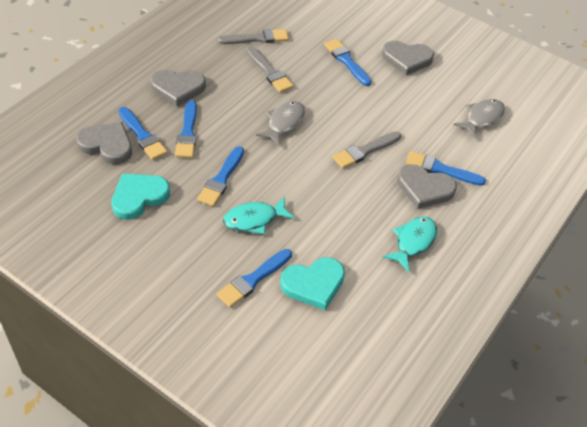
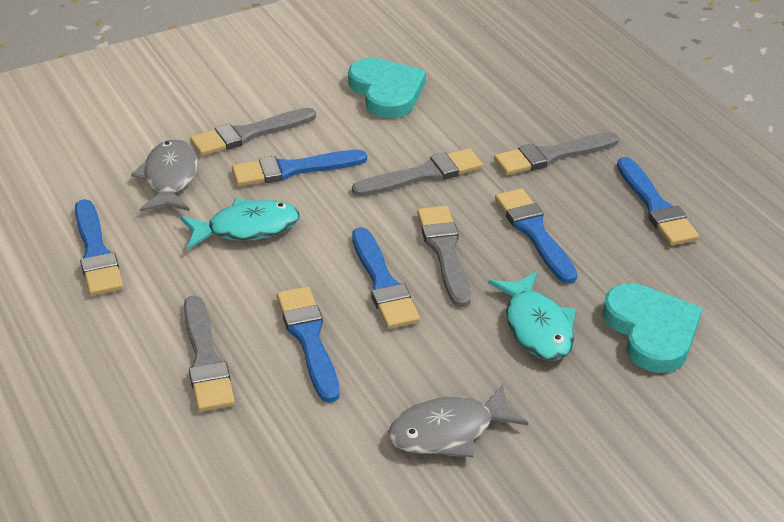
grey brush: [218,29,289,44] [246,46,294,93] [333,131,401,169] = 3 -> [184,296,235,412] [190,108,316,156] [352,148,483,197] [417,206,471,307] [494,132,619,175] = 5
grey heart: [76,122,132,164] [150,70,206,106] [382,41,434,75] [397,164,457,209] = 4 -> none = 0

